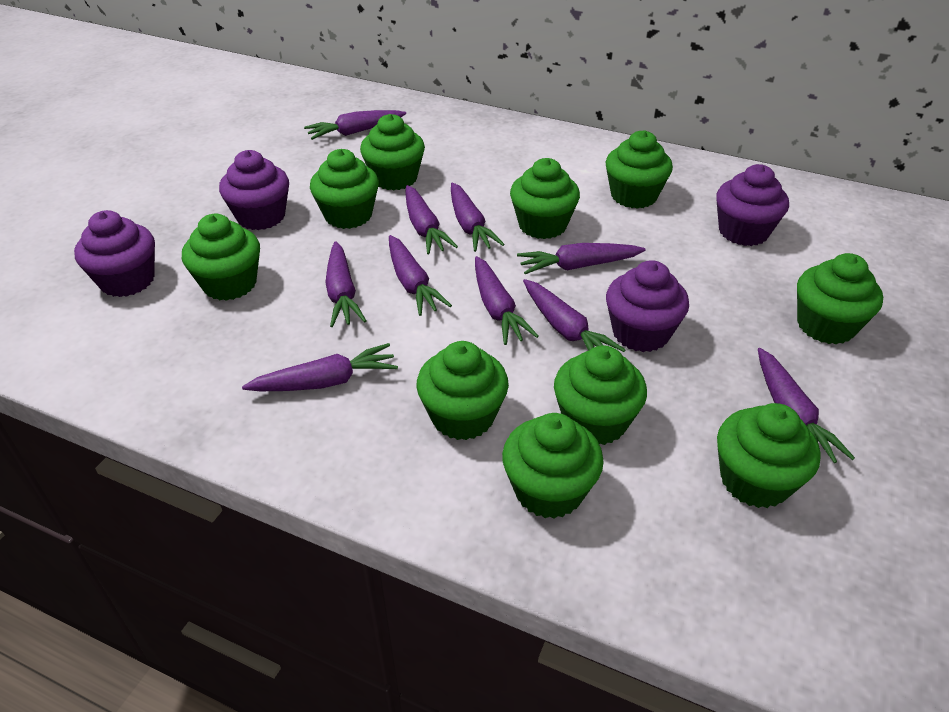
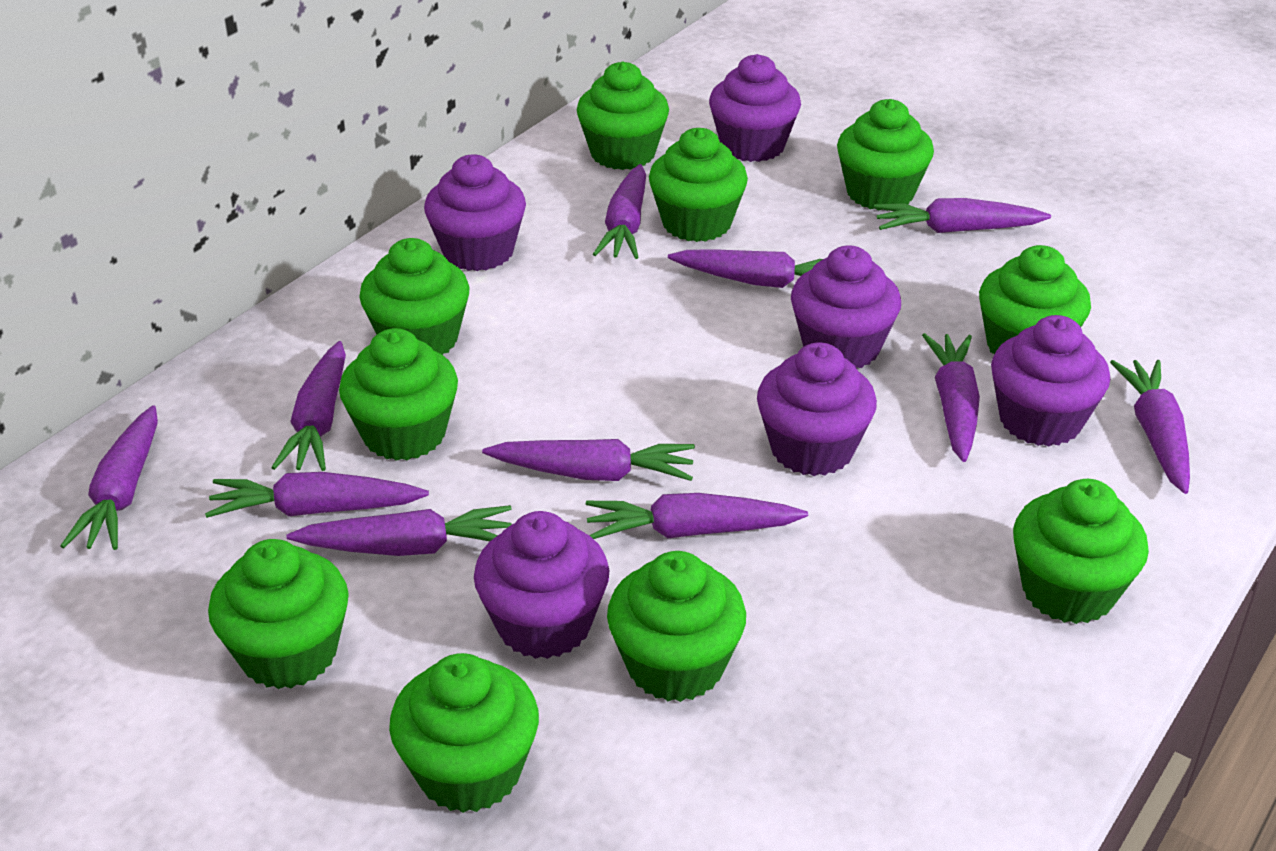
purple carrot: [242,343,398,391] [304,110,406,140] [325,241,366,327] [389,235,452,316] [405,185,458,254] [451,182,505,252] [475,256,539,345] [517,243,646,274] [523,279,626,352] [758,348,855,463] = 10 -> [61,405,158,550] [205,472,429,518] [271,341,346,471] [286,505,512,556] [482,439,695,481] [586,493,808,539] [593,164,646,259] [668,250,823,288] [874,198,1051,233] [922,333,980,462] [1110,360,1190,494] = 11
purple cupcake: [74,210,155,297] [219,150,289,230] [606,260,689,352] [716,164,789,246] = 4 -> [424,154,526,271] [474,511,609,659] [709,54,801,162] [757,342,877,476] [791,245,901,368] [991,315,1110,446] = 6

